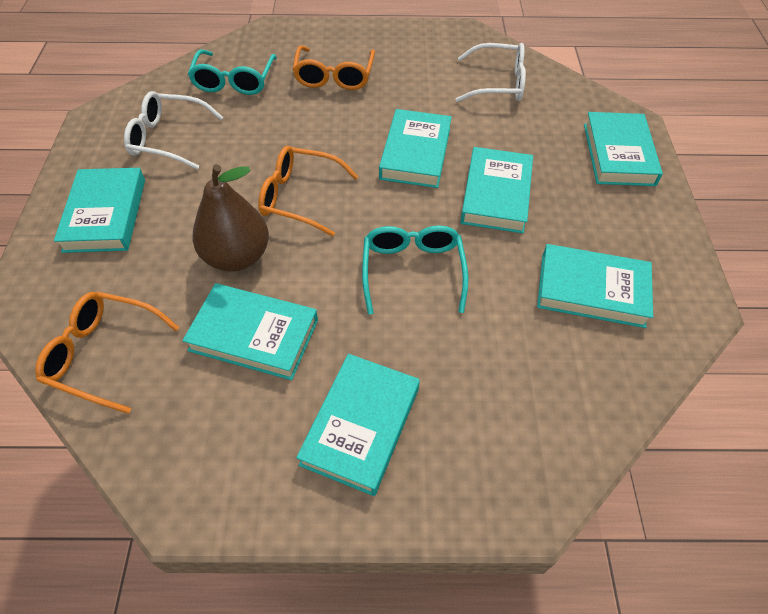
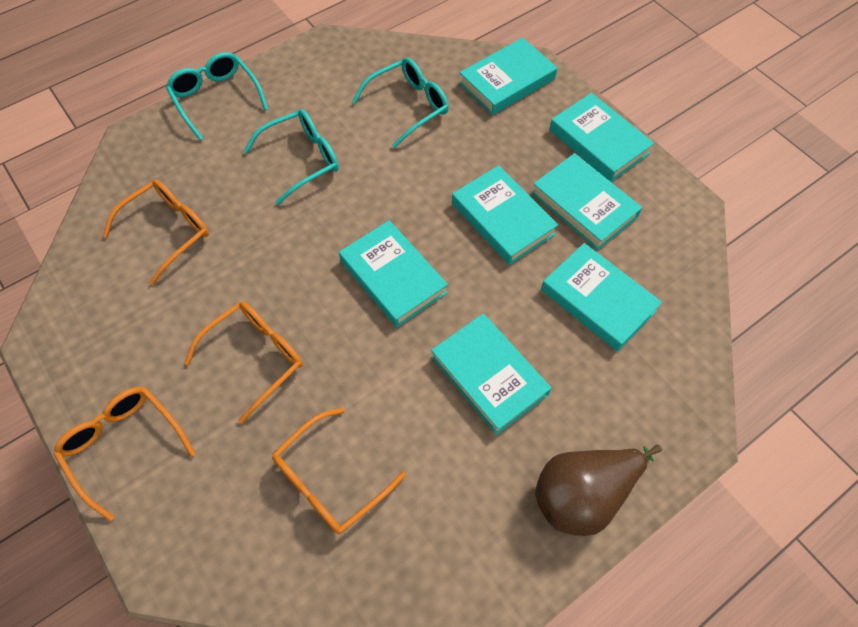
orange glasses: [35,292,180,414] [258,146,359,236] [292,45,375,90] = 3 -> [54,387,196,521] [102,179,209,285] [184,302,303,424] [272,408,406,534] = 4
turquoise glasses: [188,49,277,95] [362,225,468,315] = 2 -> [166,52,268,140] [244,109,339,205] [352,58,449,148] = 3
white glasses: [124,91,223,170] [455,43,526,102] = 2 -> none = 0

